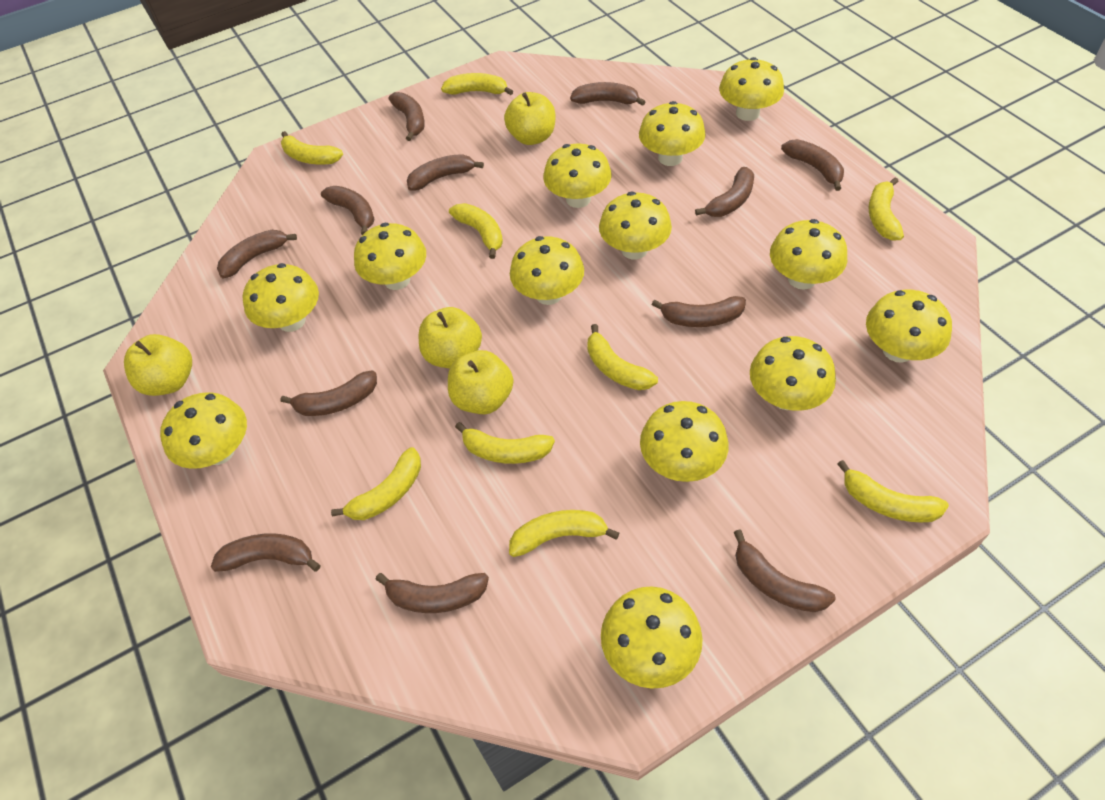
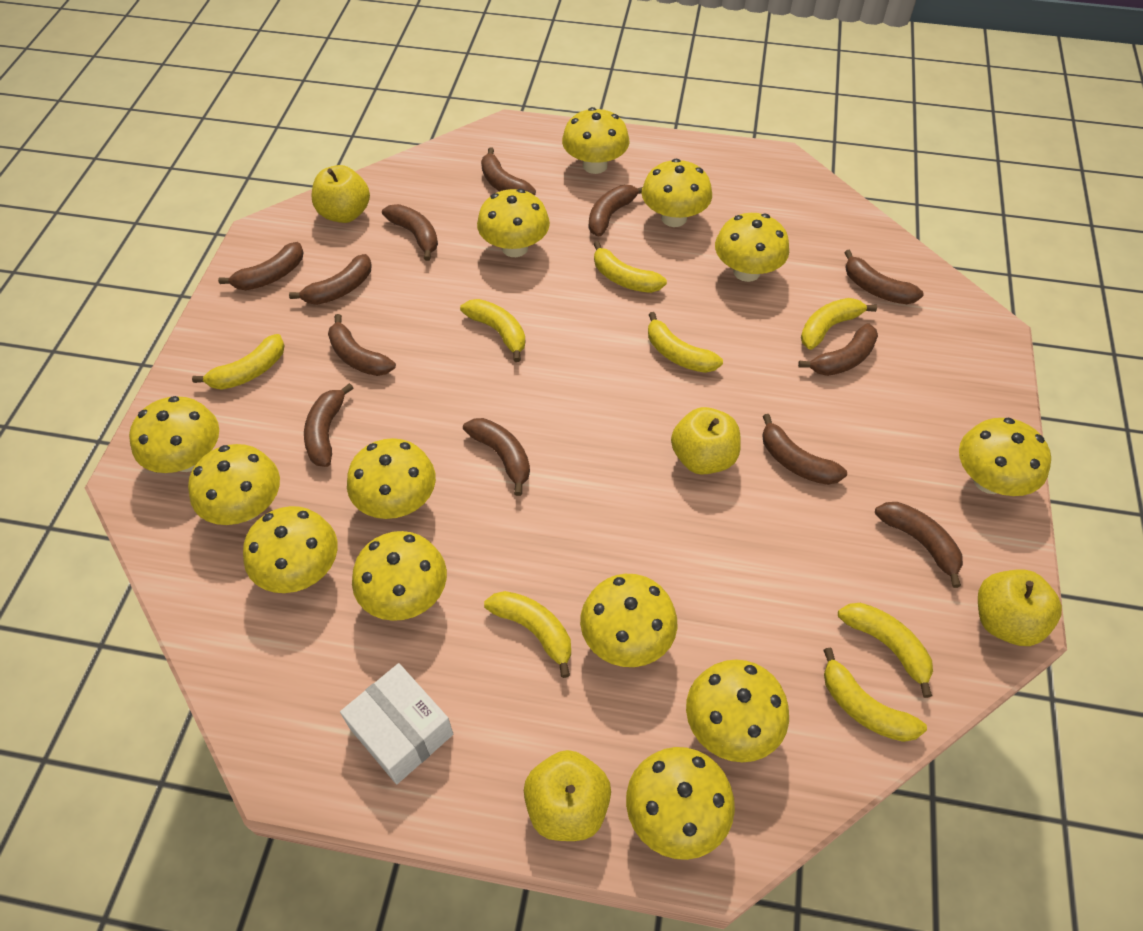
white box: none = 0 -> [340,663,453,784] = 1
yellow banana: [281,131,343,164] [331,447,421,520] [441,73,513,95] [449,203,503,259] [455,422,555,464] [509,510,619,557] [587,324,658,390] [837,460,949,522] [869,177,904,241] = 9 -> [192,334,284,390] [460,299,525,362] [484,591,571,678] [594,241,667,293] [648,312,723,373] [801,298,877,350] [823,647,927,742] [838,603,933,698] = 8

